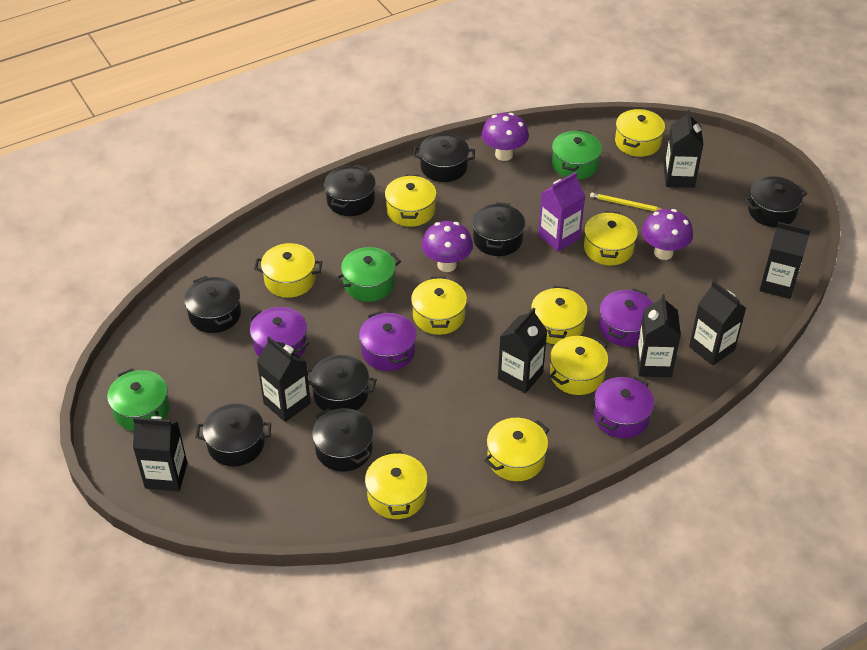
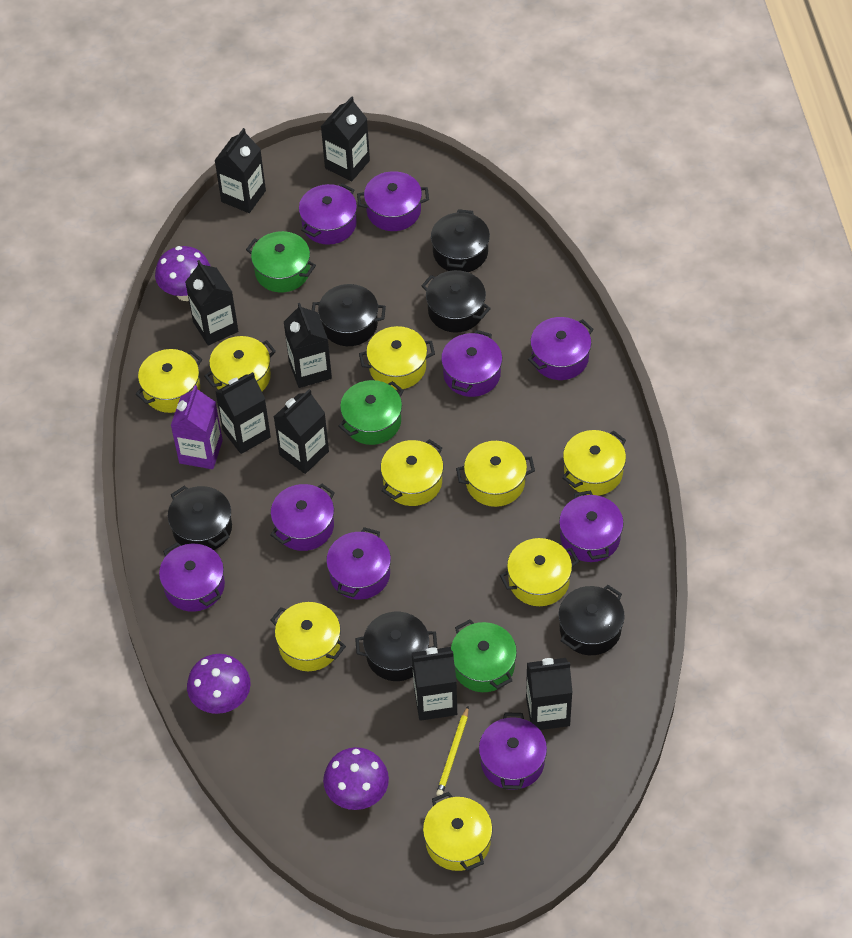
black carton: [133,416,187,491] [257,337,311,422] [498,308,547,394] [636,294,681,377] [664,110,703,188] [689,281,746,366] [759,222,811,299] = 7 -> [185,260,238,345] [214,128,266,213] [215,372,271,454] [274,389,329,474] [284,303,332,388] [321,96,370,182] [412,647,457,721] [526,658,573,730] = 8
black pot: [184,276,241,333] [195,403,271,467] [307,355,377,411] [312,408,373,472] [324,165,376,216] [413,133,475,182] [472,202,525,256] [745,176,807,227] = 8 -> [168,486,232,550] [312,284,386,346] [355,612,437,681] [421,270,491,333] [431,209,490,272] [559,585,625,655] = 6
purple pot: [249,307,309,357] [359,311,416,371] [594,376,654,439] [599,288,653,347] = 4 -> [159,542,225,612] [270,484,335,551] [299,183,357,245] [326,527,391,600] [357,171,429,231] [441,330,502,397] [479,712,547,790] [528,317,594,380] [559,490,624,562] = 9

